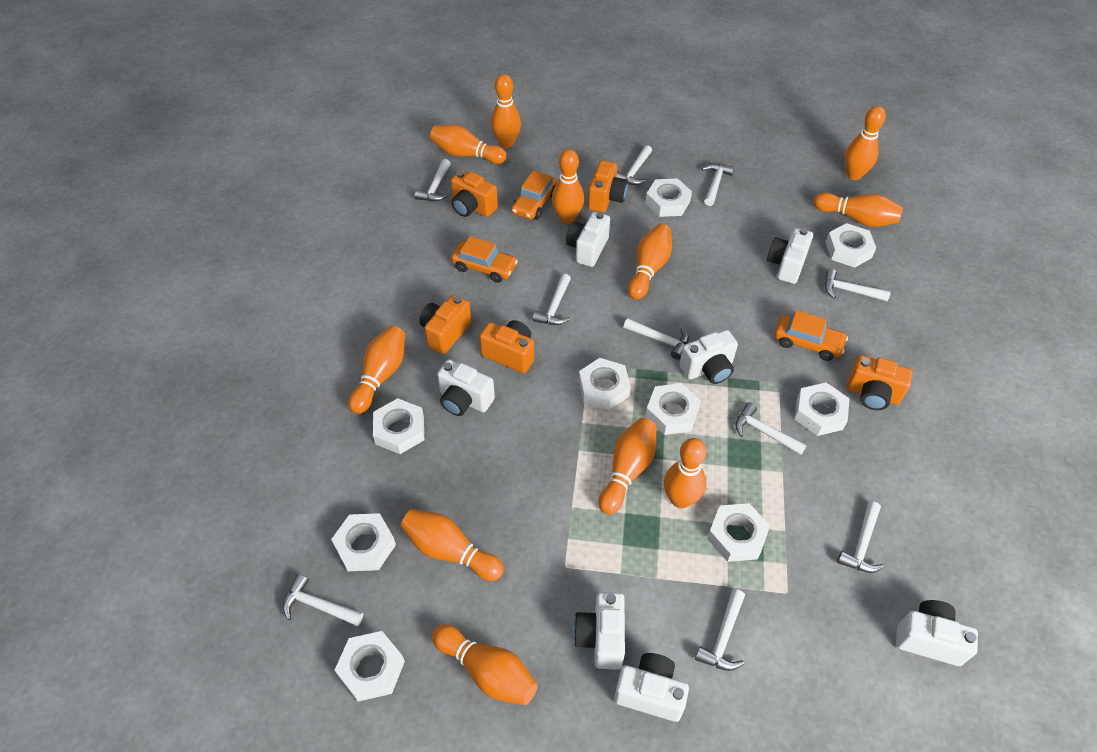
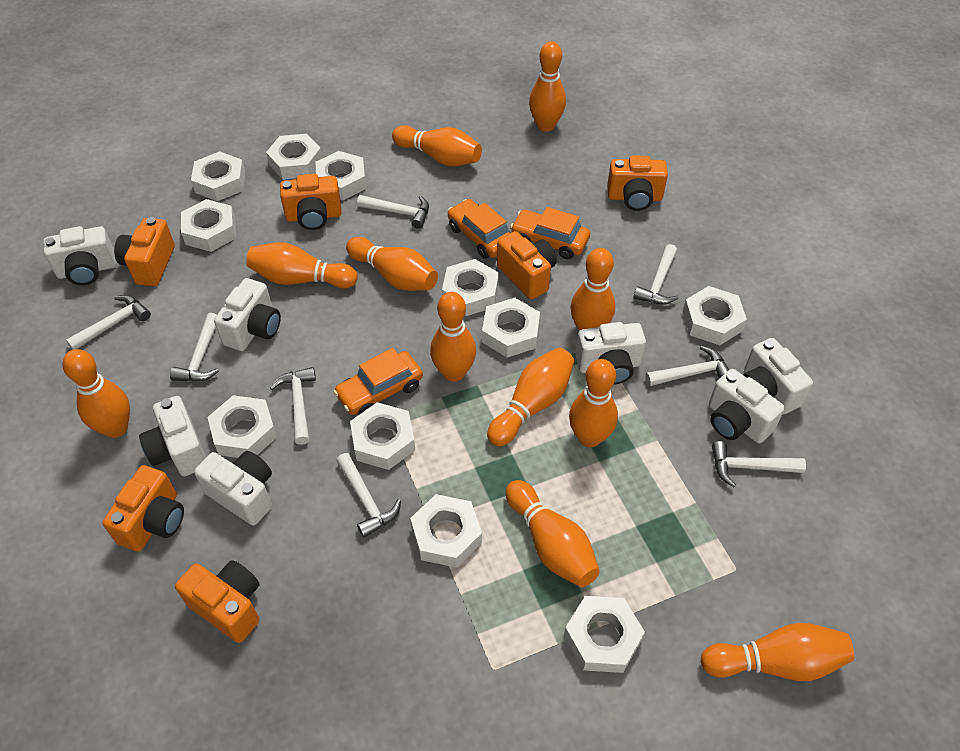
orange camera: [420,295,472,354] [451,170,498,217] [479,320,534,373] [588,160,628,213] [847,355,913,410] = 5 -> [102,465,184,552] [114,217,175,286] [175,560,260,643] [280,174,342,230] [497,231,557,299] [607,155,668,211] = 6
white hammer: [282,574,363,626] [415,159,451,202] [533,274,571,325] [617,145,652,185] [624,318,689,360] [695,589,745,671] [702,164,734,206] [735,402,807,455] [824,269,891,301] [837,501,884,573] = 10 -> [66,295,151,350] [170,313,219,382] [270,367,316,445] [336,453,401,538] [357,195,429,229] [633,244,679,305] [645,346,729,386] [712,441,806,487] = 8
white nut: [331,513,396,571] [335,631,405,702] [373,398,424,454] [579,358,631,410] [645,178,692,217] [645,383,701,435] [707,503,770,562] [795,383,850,436] [825,223,876,268] = 9 -> [181,199,236,252] [191,151,245,201] [207,395,277,458] [266,134,323,180] [315,151,366,200] [350,402,415,470] [410,494,482,568] [442,259,499,316] [482,298,540,358] [564,596,645,673] [683,286,747,345] = 11

